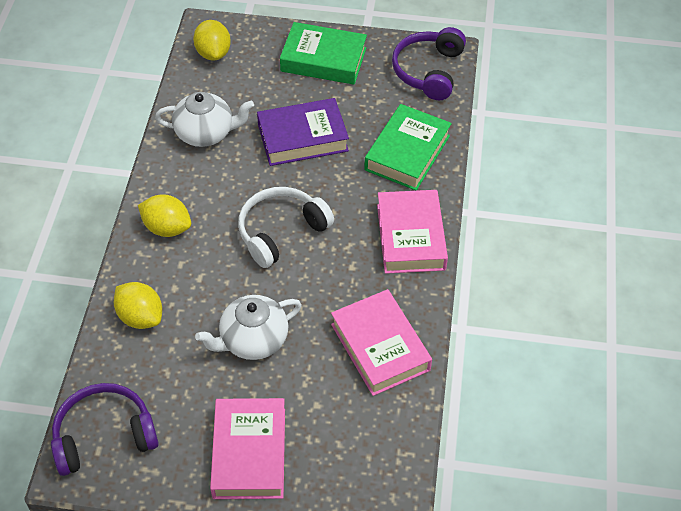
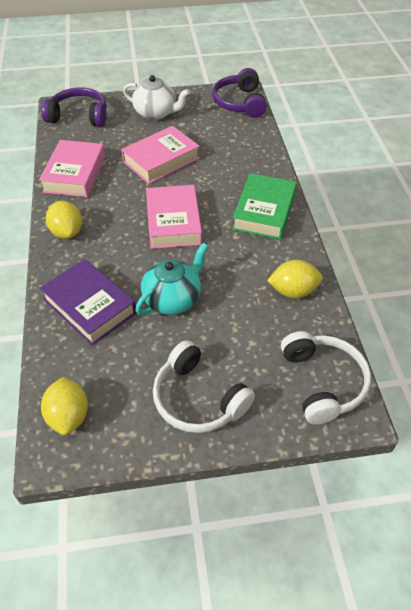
green book: [280,22,367,85] [364,104,452,191] = 2 -> [232,173,297,240] = 1
turquoise teapot: none = 0 -> [135,243,208,315] = 1
white headphones: [238,187,334,268] = 1 -> [153,340,255,433] [281,331,371,424] = 2
white teapot: [155,92,254,147] [195,295,302,360] = 2 -> [123,75,190,120] = 1

